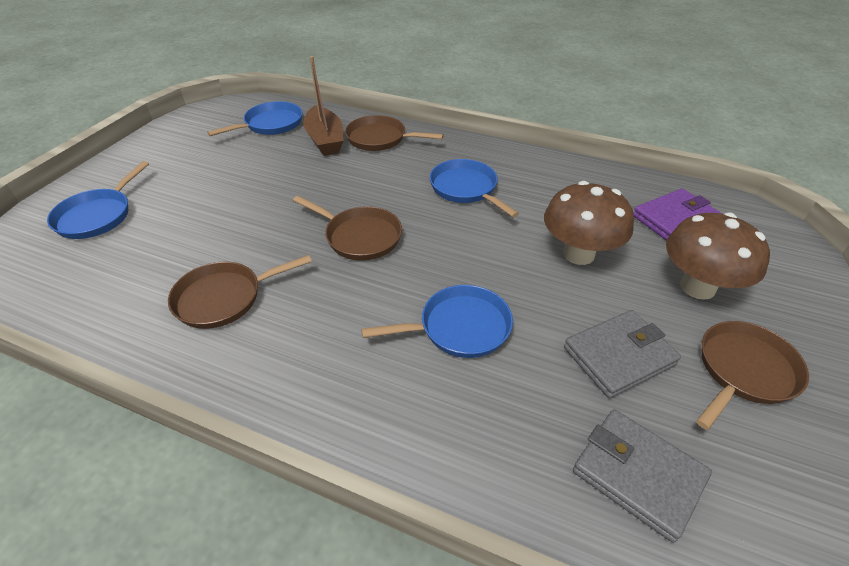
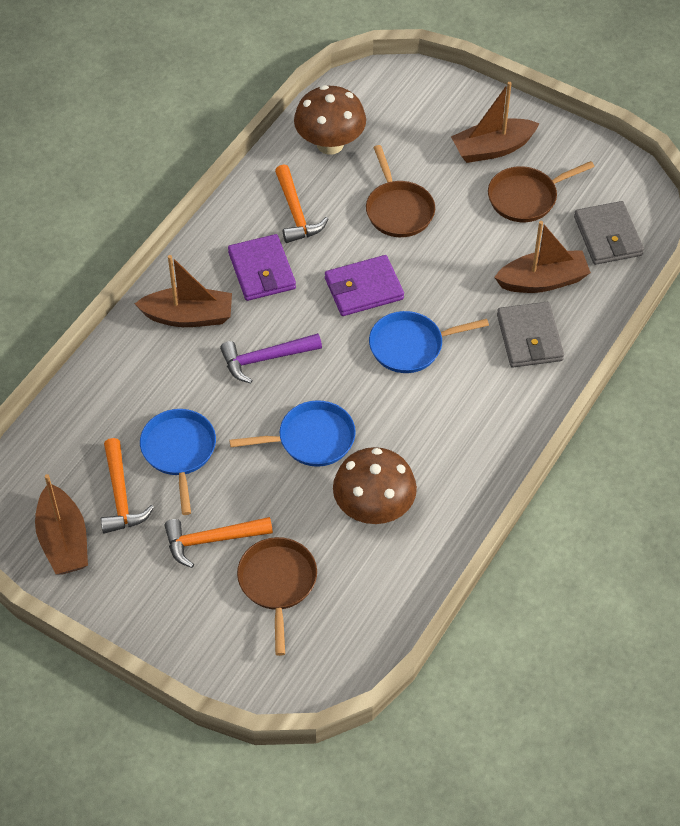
blue pan: [47,161,149,239] [207,101,303,136] [361,285,513,358] [430,159,519,217] = 4 -> [140,409,216,515] [229,400,356,467] [369,311,489,373] = 3
brown boat: [303,56,344,156] = 1 -> [35,474,88,574] [135,255,232,327] [451,82,540,163] [494,221,591,293] = 4
brown pan: [168,255,312,329] [293,196,402,261] [345,115,444,151] [696,321,809,430] = 4 -> [237,537,317,656] [366,145,435,237] [488,161,595,222] = 3
orange hammer: none = 0 -> [101,438,154,534] [164,517,273,568] [275,165,328,243] = 3
purple hammer: none = 0 -> [220,333,322,383] = 1
purple wallet: [633,188,722,241] = 1 -> [228,234,296,301] [325,255,404,316] = 2

